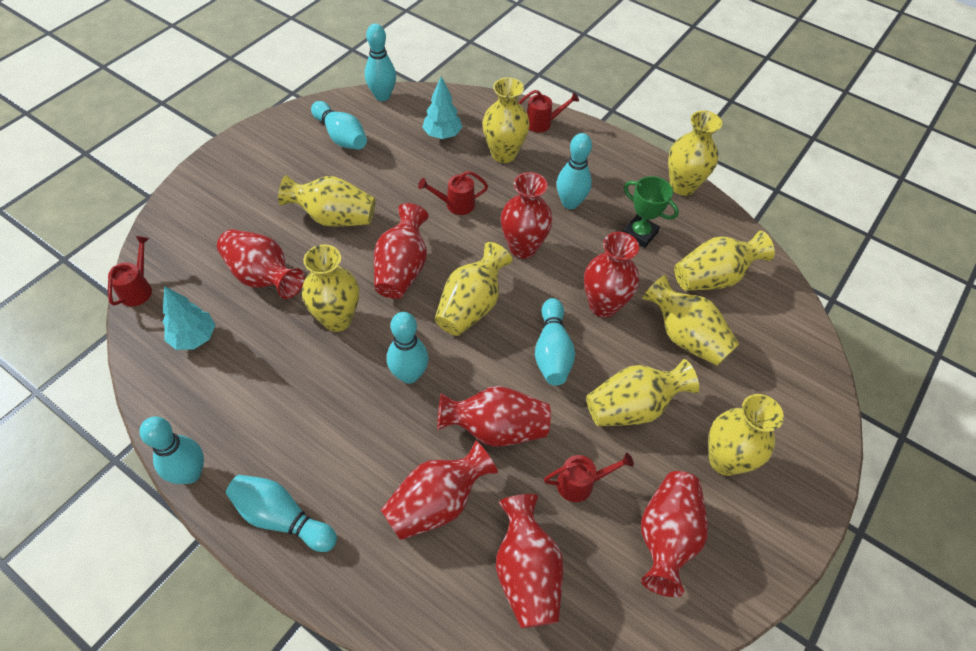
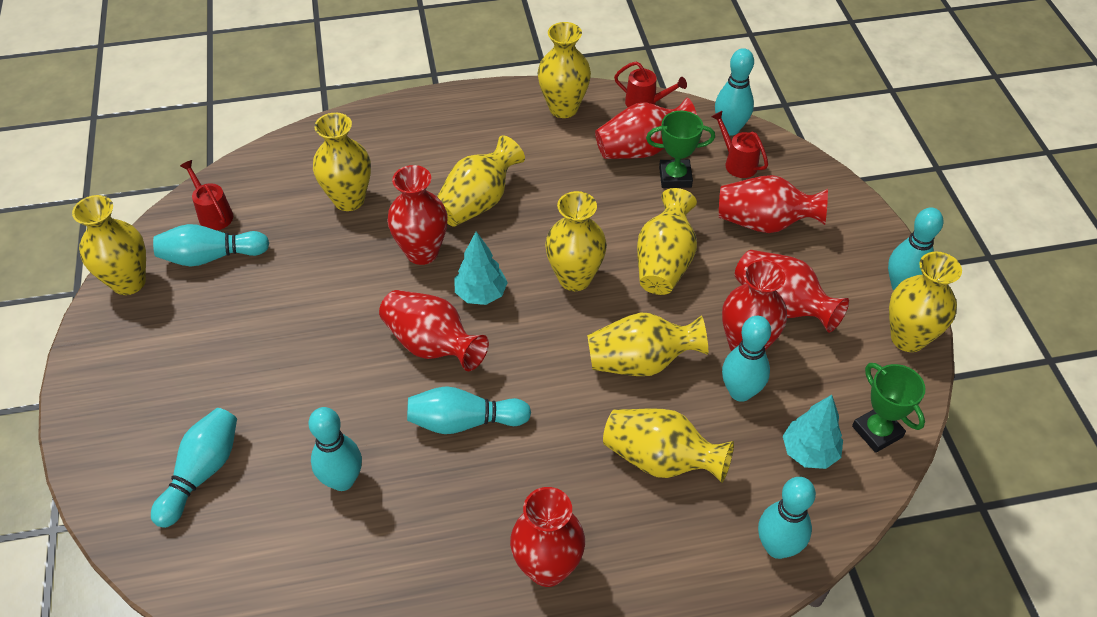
green trophy: [623,176,679,248] = 1 -> [646,111,715,188] [852,363,925,453] = 2
red vase: [217,229,305,299] [374,203,429,299] [381,440,498,540] [437,386,551,447] [496,494,563,628] [501,172,553,259] [584,232,639,318] [641,471,708,597] = 8 -> [379,290,489,371] [387,165,448,265] [510,487,585,587] [595,98,697,159] [719,175,828,233] [722,259,787,351] [735,250,849,333] = 7
red watering can: [108,236,152,306] [418,171,488,215] [518,90,579,133] [544,452,634,502] = 4 -> [180,160,233,230] [614,61,687,107] [711,111,768,178] = 3
turquoise bowling pin: [140,417,204,484] [226,475,337,552] [311,101,367,149] [365,24,396,101] [387,312,429,384] [535,298,575,386] [557,133,592,209] = 7 -> [151,408,237,528] [153,224,269,266] [308,407,362,491] [407,386,531,434] [715,48,754,136] [722,316,771,402] [758,477,816,559] [888,207,943,290] = 8

